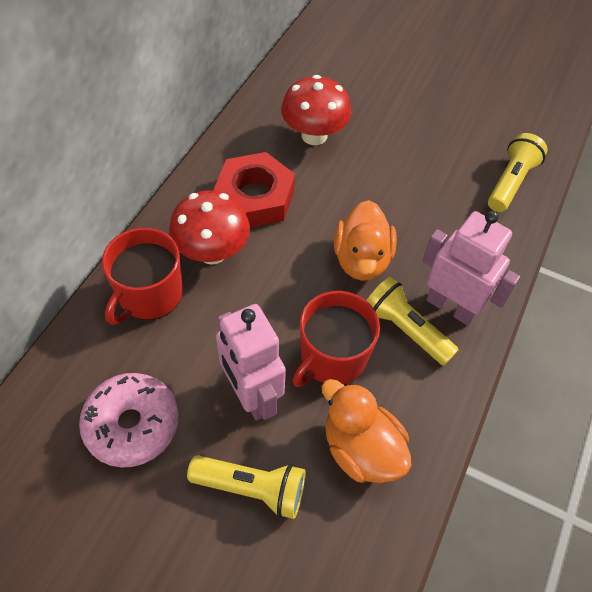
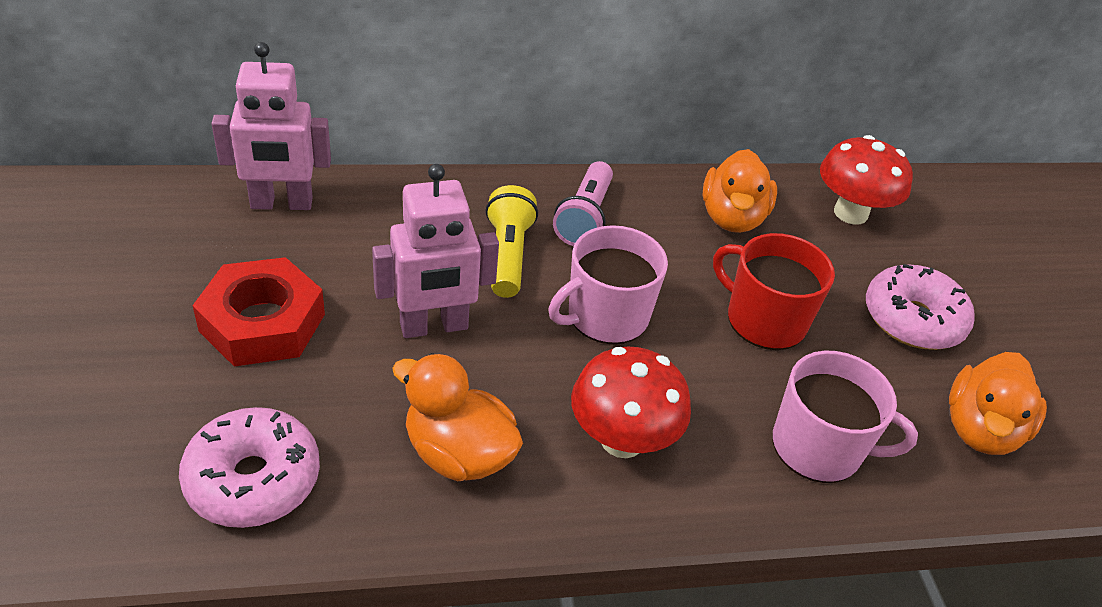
orange duck: [321,379,412,483] [334,200,397,281] = 2 -> [392,353,523,481] [702,149,777,233] [949,352,1047,455] = 3
pink donut: [79,373,178,468] = 1 -> [179,407,320,528] [866,264,975,350] = 2
pink flashlight: none = 0 -> [553,161,613,246] = 1
pink mug: none = 0 -> [548,225,668,344] [773,351,918,483] = 2
red mug: [102,228,183,325] [292,291,380,387] = 2 -> [713,233,835,350] = 1
yellow flashlight: [187,455,306,519] [366,277,458,365] [488,133,547,212] = 3 -> [486,185,538,298] = 1

